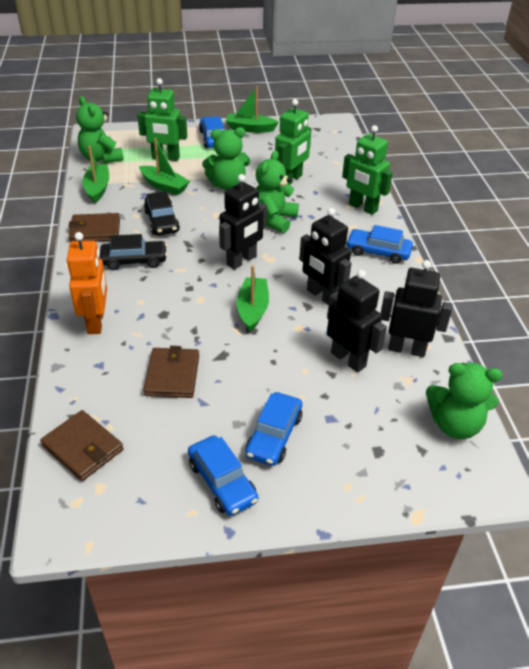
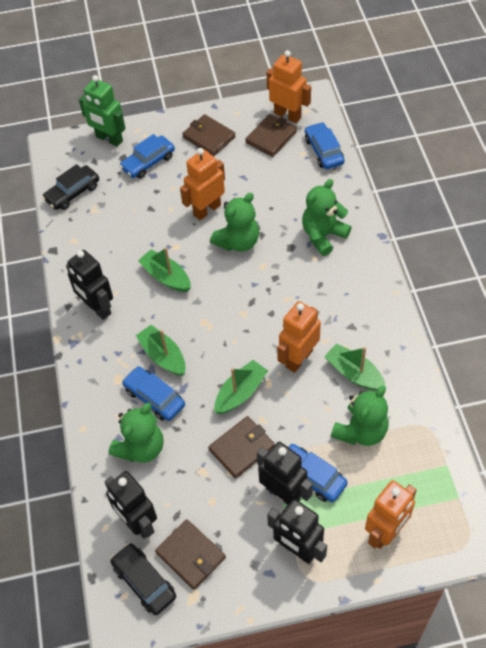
brown wallet: [40,410,124,481] [68,213,120,242] [144,346,199,398] = 3 -> [155,519,226,590] [182,114,236,156] [208,416,275,479] [245,114,297,157] = 4
green robot: [137,78,187,161] [275,99,311,185] [342,125,393,215] = 3 -> [79,75,126,147] = 1
orange robot: [67,232,107,334] = 1 -> [180,148,225,220] [266,50,311,123] [277,301,321,373] [365,480,416,549] = 4

